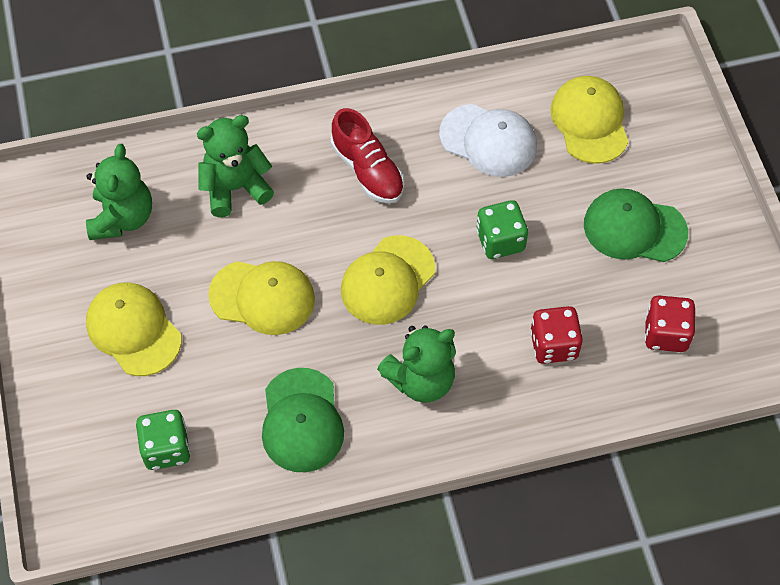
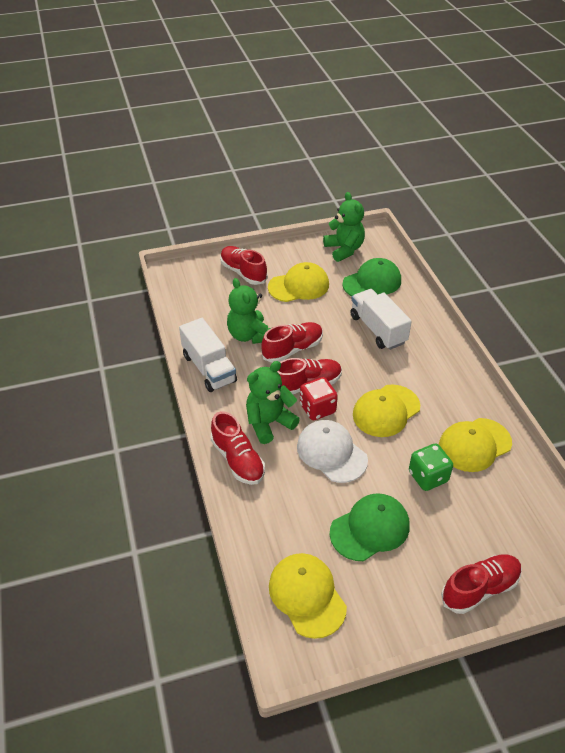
green dice: [136,410,191,470] [476,200,528,259] = 2 -> [409,443,453,491] = 1
red dice: [530,306,583,364] [645,295,695,352] = 2 -> [300,377,338,420] = 1
red shoe: [331,108,405,203] = 1 -> [211,411,265,485] [220,246,268,285] [261,322,323,363] [277,358,342,394] [441,555,522,614] = 5
white truck: none = 0 -> [179,318,237,392] [350,289,412,350] = 2

